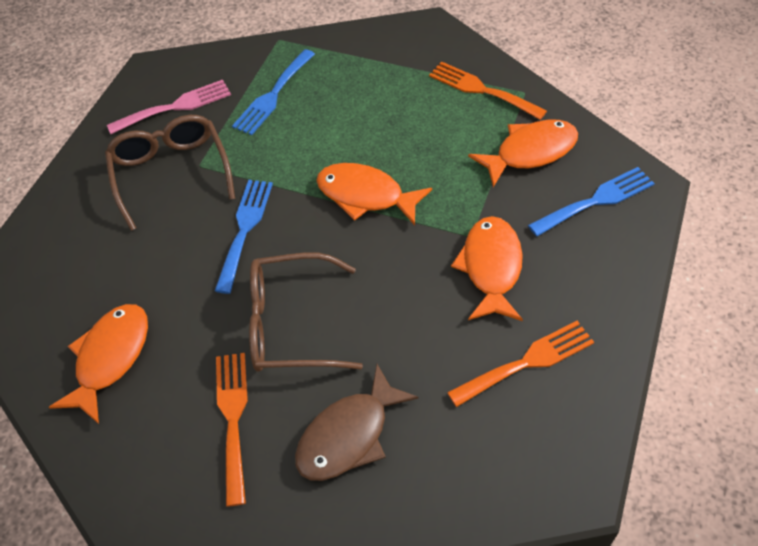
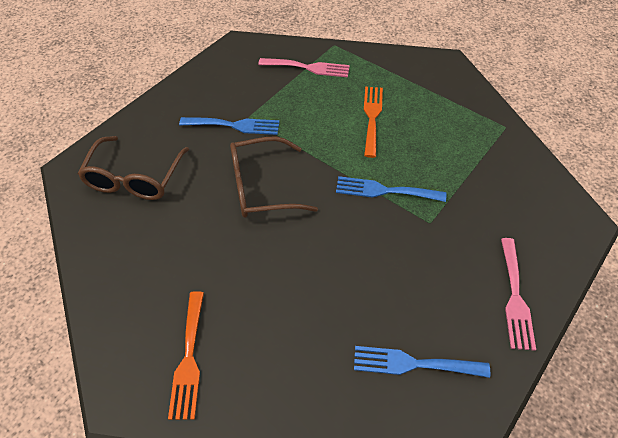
brown fish: [295,364,419,481] = 1 -> none = 0
orange fish: [49,304,148,424] [316,163,432,225] [451,216,523,321] [468,120,578,187] = 4 -> none = 0
orange fork: [216,353,248,507] [429,61,547,120] [447,321,594,407] = 3 -> [168,291,204,420] [364,87,383,158] = 2
pink fork: [107,80,231,134] = 1 -> [258,58,350,77] [501,238,536,351] = 2

